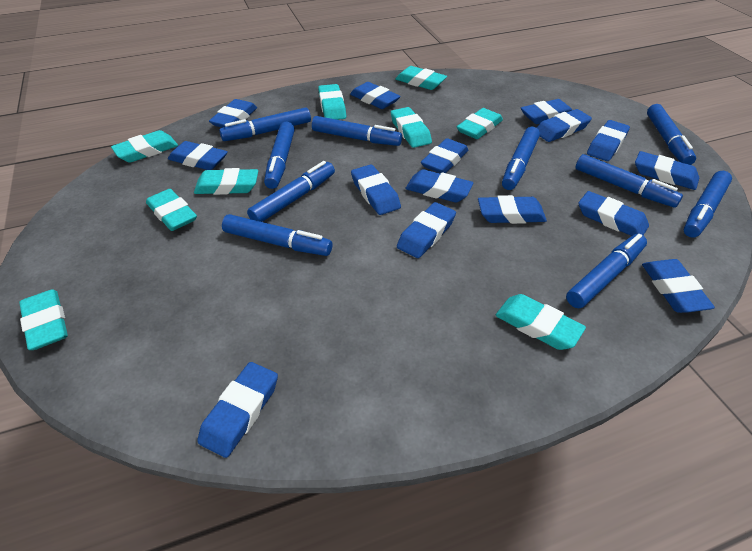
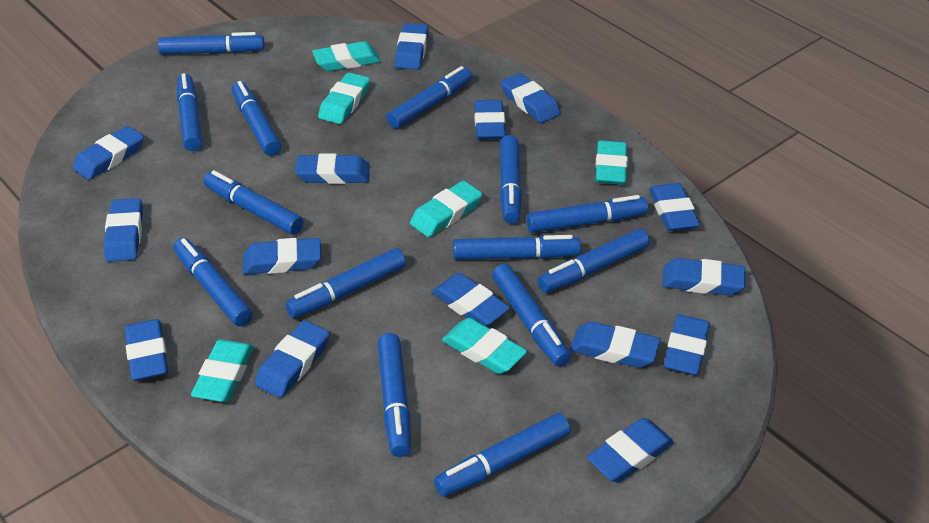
blue marker: [219,107,311,141] [222,214,332,256] [247,161,335,222] [264,122,295,189] [312,116,402,146] [502,127,540,190] [566,234,647,308] [576,154,683,208] [647,104,696,165] [684,171,732,238] = 10 -> [158,32,265,55] [174,238,253,326] [177,73,202,151] [203,170,303,235] [232,81,281,156] [285,248,406,318] [378,333,411,457] [387,66,472,129] [434,413,570,497] [453,235,581,260] [492,264,571,366] [500,135,522,224] [526,195,648,233] [537,229,650,293] = 14
turquoise eraser: [19,289,68,350] [111,130,178,162] [146,189,197,231] [194,168,258,195] [318,84,346,120] [391,107,432,148] [396,66,447,90] [457,108,503,139] [496,294,586,350] = 9 -> [191,339,254,402] [312,41,381,71] [318,72,370,124] [410,181,482,237] [442,318,527,374] [595,140,628,185] = 6

